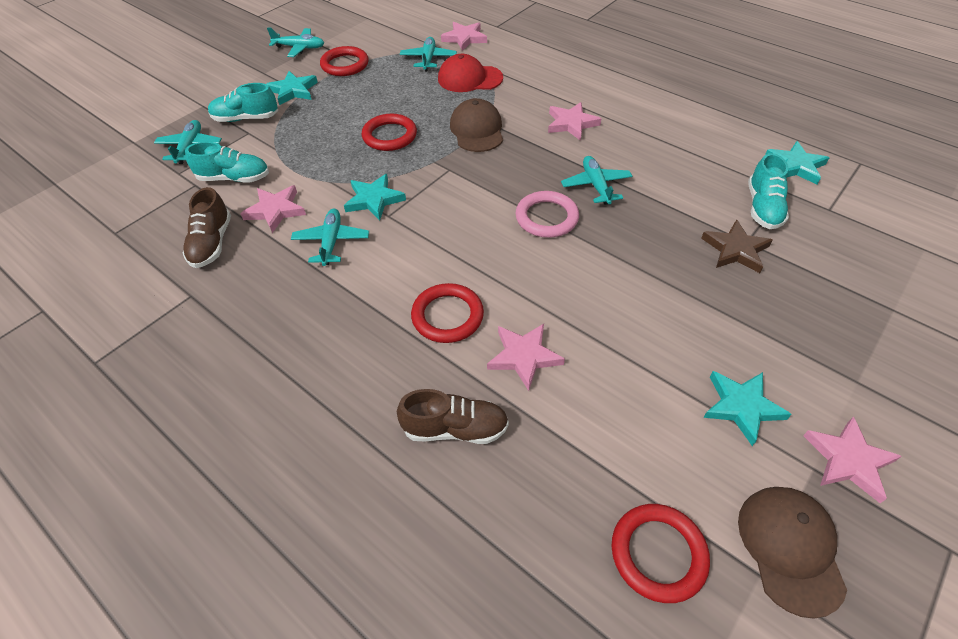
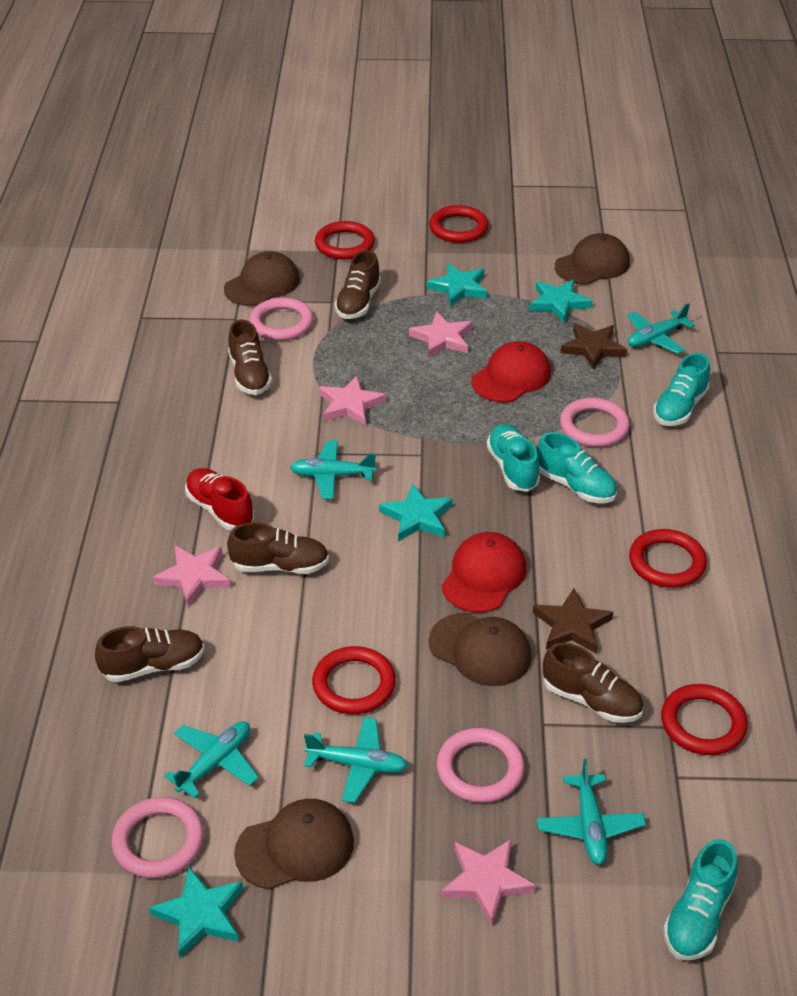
brown cap: [450,98,503,152] [738,487,847,619] = 2 -> [224,251,300,306] [234,799,354,890] [429,613,532,686] [555,233,630,285] = 4
brown shoe: [182,187,231,268] [397,389,509,444] = 2 -> [95,626,205,682] [227,522,329,574] [228,320,272,395] [335,250,381,319] [543,643,643,723] = 5
brown star: [701,219,773,273] = 1 -> [533,588,613,653] [560,323,627,370] = 2
pink ring: [516,191,579,238] = 1 -> [111,797,204,878] [249,297,314,340] [437,728,525,803] [560,398,630,447] = 4
pink star: [240,185,306,233] [441,22,487,51] [487,324,565,391] [548,102,601,141] [803,416,902,503] = 5 -> [153,545,231,607] [319,376,386,426] [409,311,472,358] [441,839,536,925] = 4
red cap: [438,54,503,92] = 1 -> [441,532,526,613] [471,341,551,403] = 2
red ring: [320,46,369,76] [362,114,417,151] [411,283,484,343] [612,504,710,603] = 4 -> [312,646,396,714] [315,221,375,259] [429,205,488,243] [629,529,707,588] [661,684,748,755] = 5
red shoe: none = 0 -> [185,468,254,530] = 1
turquoise shoe: [185,142,269,182] [208,83,278,122] [748,153,789,229] = 3 -> [486,424,540,492] [536,432,617,503] [653,353,710,426] [663,839,738,961] = 4

